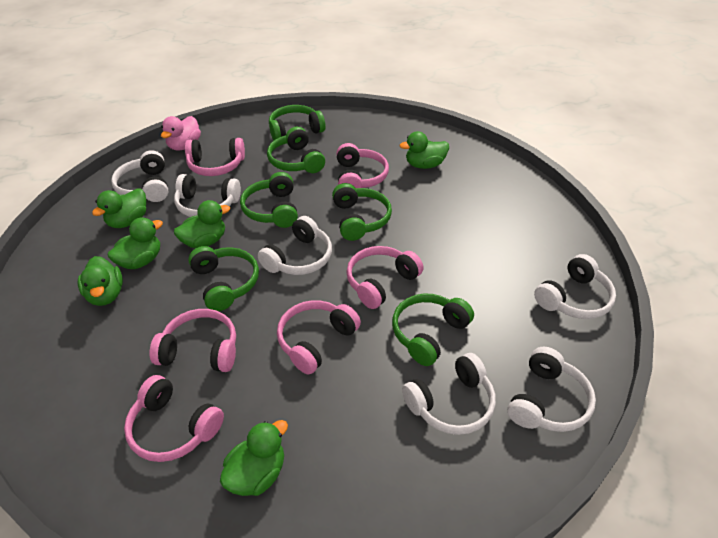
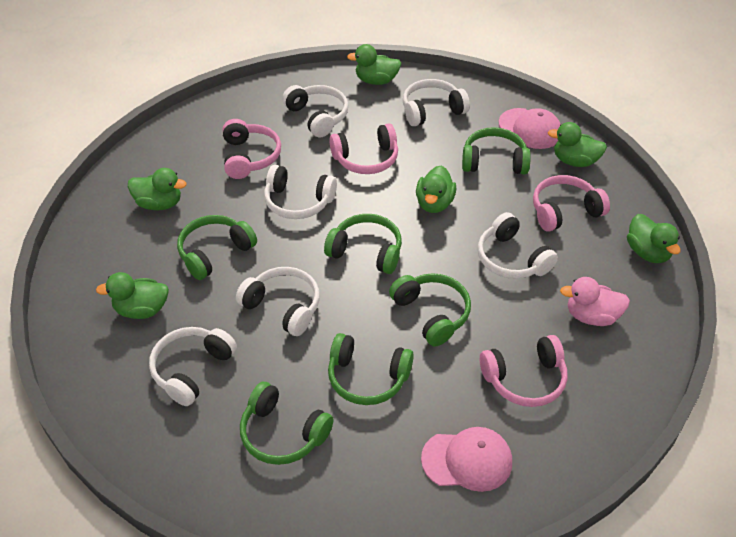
pink cap: none = 0 -> [421,427,512,492] [499,108,561,149] = 2
pink headphones: [124,375,224,462] [149,309,236,372] [185,138,245,176] [277,300,361,375] [337,143,389,188] [347,246,424,309] = 6 -> [223,119,281,179] [329,123,398,174] [480,335,568,407] [533,175,610,232] = 4

